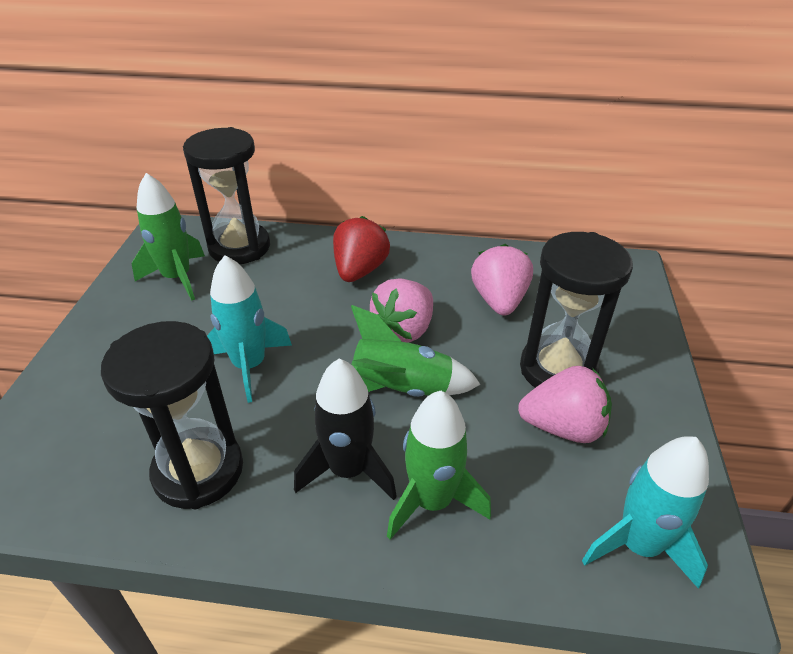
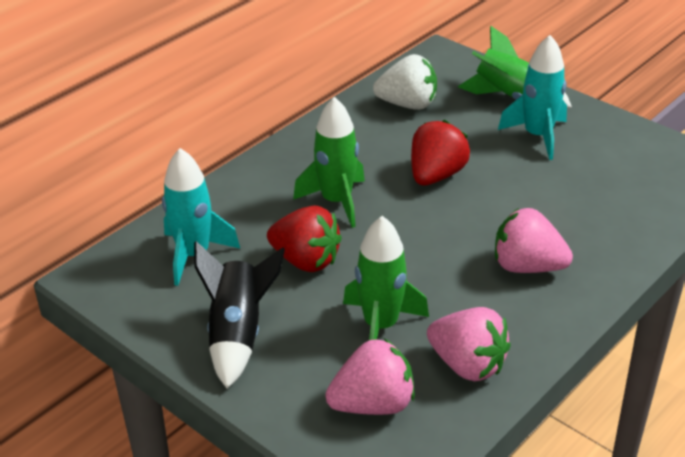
black hourglass: [101,321,243,509] [183,127,270,264] [520,232,633,388] = 3 -> none = 0
red strawberry: [333,216,390,282] = 1 -> [267,205,342,272] [411,120,470,186] = 2
white strawberry: none = 0 -> [373,54,437,110] = 1

